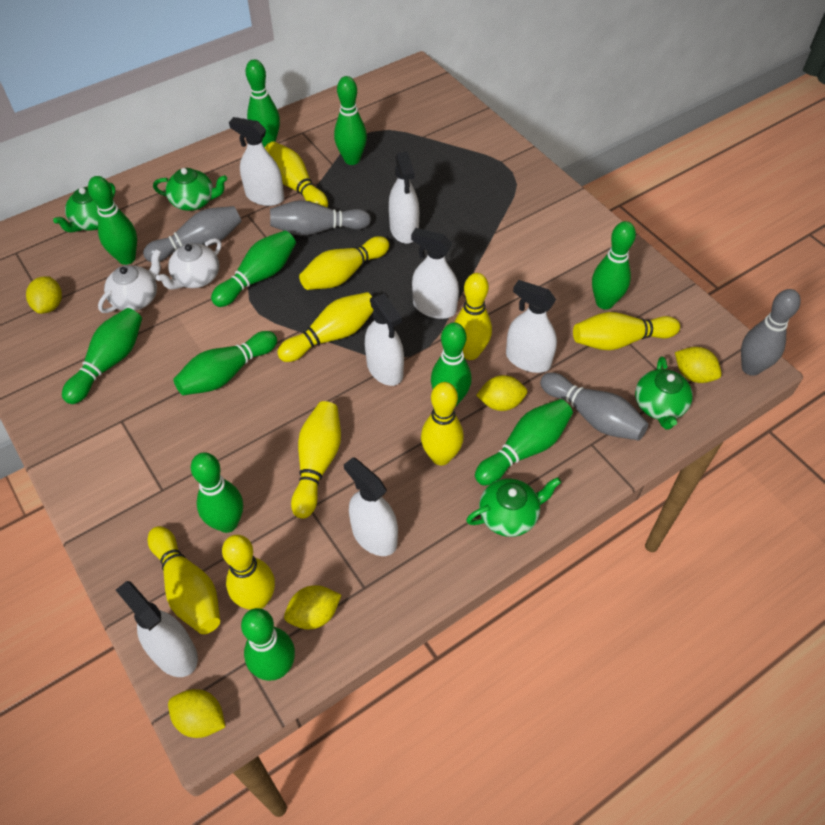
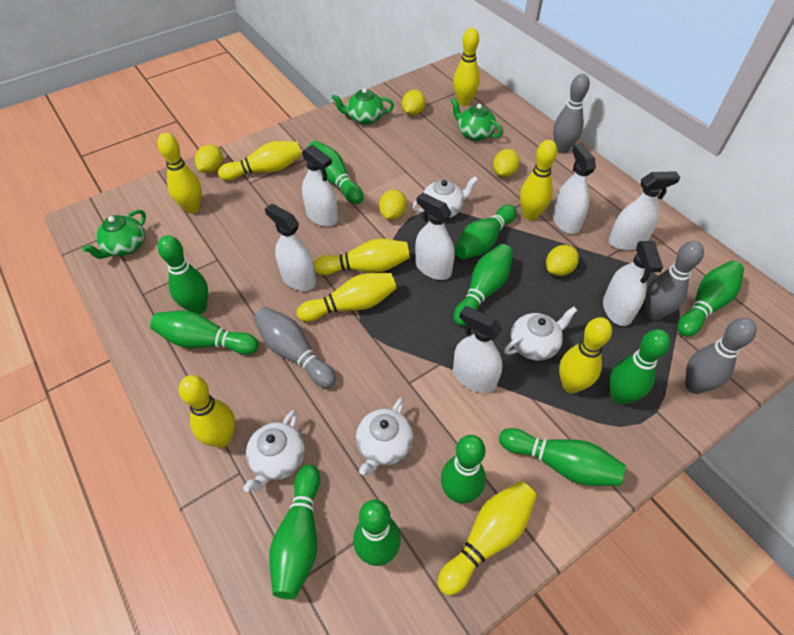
green teapot: [53,183,115,233] [153,168,227,211] [466,477,561,537] [635,357,693,430] = 4 -> [82,210,146,259] [332,88,394,125] [450,98,502,141] = 3
white teapot: [98,249,161,313] [156,238,221,290] = 2 -> [243,410,305,492] [356,397,413,475] [413,176,478,218] [504,307,578,361] = 4

